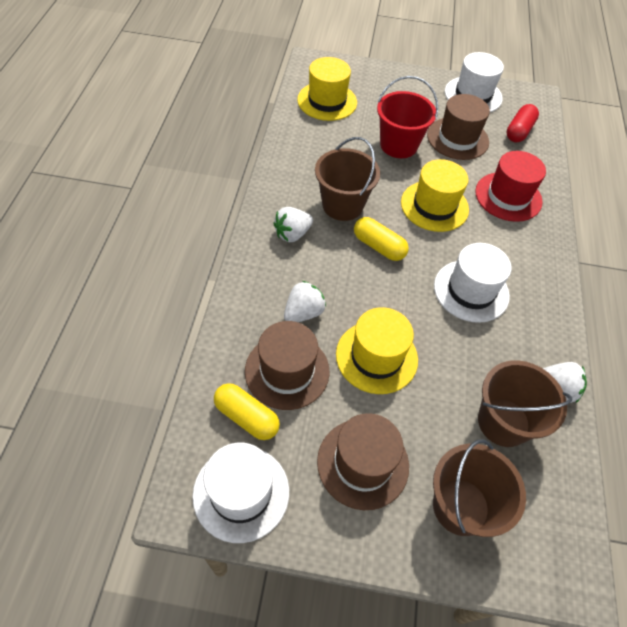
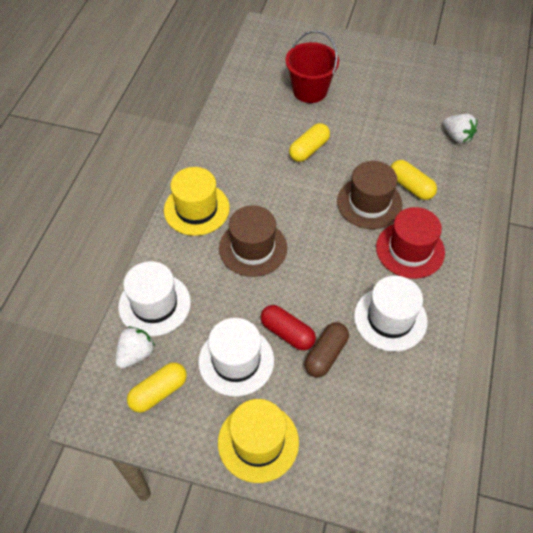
brown bucket: [315,137,380,221] [433,439,526,537] [478,360,572,447] = 3 -> none = 0
brown capsule: none = 0 -> [304,322,349,378] = 1
brown hat: [245,321,330,410] [317,413,409,510] [427,94,490,160] = 3 -> [219,205,287,277] [337,161,403,229] = 2
white strawberry: [273,207,313,242] [284,281,326,322] [543,362,587,403] = 3 -> [116,326,155,369] [443,114,477,143] = 2
yellow capsule: [214,383,280,440] [354,217,409,261] = 2 -> [127,362,187,413] [289,123,330,162] [391,160,437,200] = 3
yellow hat: [297,57,357,121] [336,307,418,394] [401,159,469,232] = 3 -> [164,167,230,236] [218,399,299,483] = 2

